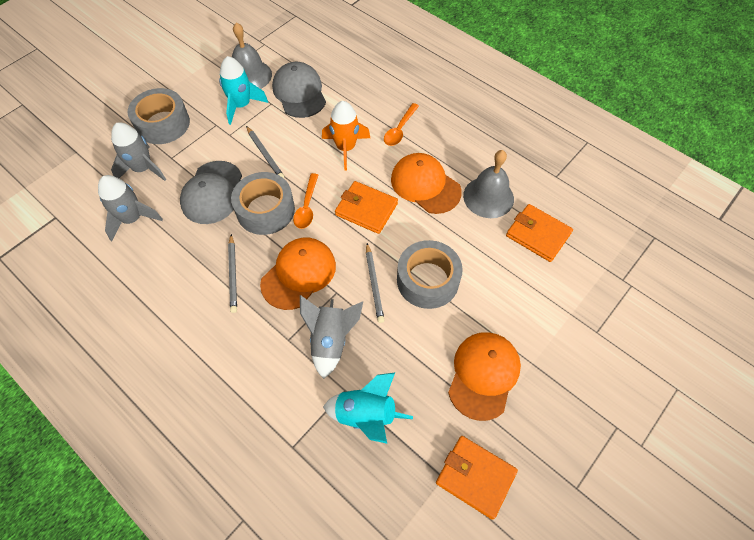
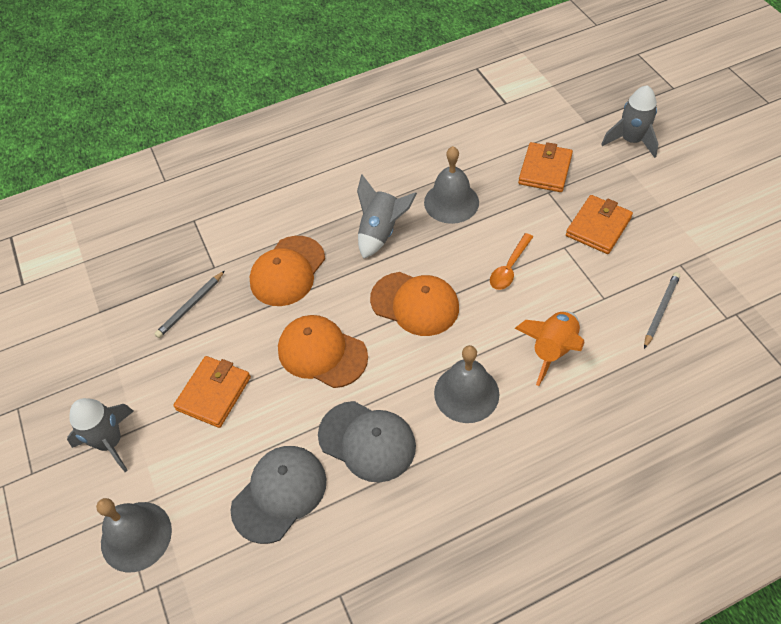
grey bell: [232,22,272,89] [463,150,514,218] = 2 -> [96,498,172,573] [424,146,479,224] [434,345,499,423] = 3
grey pencil: [228,234,237,313] [246,126,284,178] [366,243,384,323] = 3 -> [154,271,225,338] [644,272,680,349] = 2
grey tape: [128,88,190,144] [231,172,295,235] [397,240,463,309] = 3 -> none = 0
orange spoon: [293,173,318,229] [384,103,419,146] = 2 -> [490,233,533,290] = 1
turquoise rocket: [219,56,268,125] [323,373,413,444] = 2 -> none = 0

